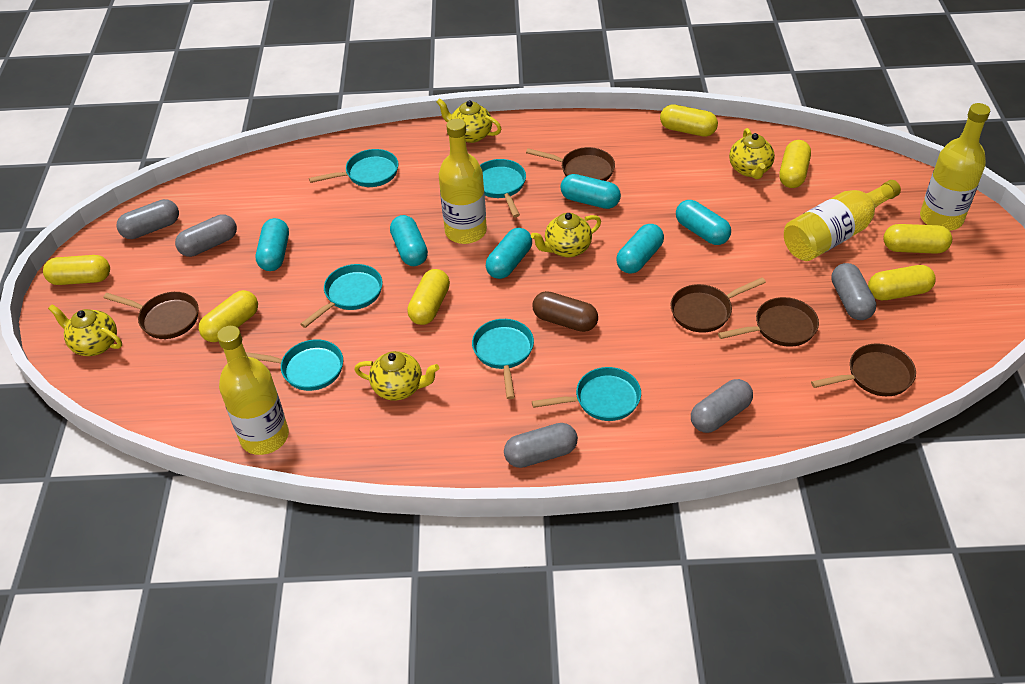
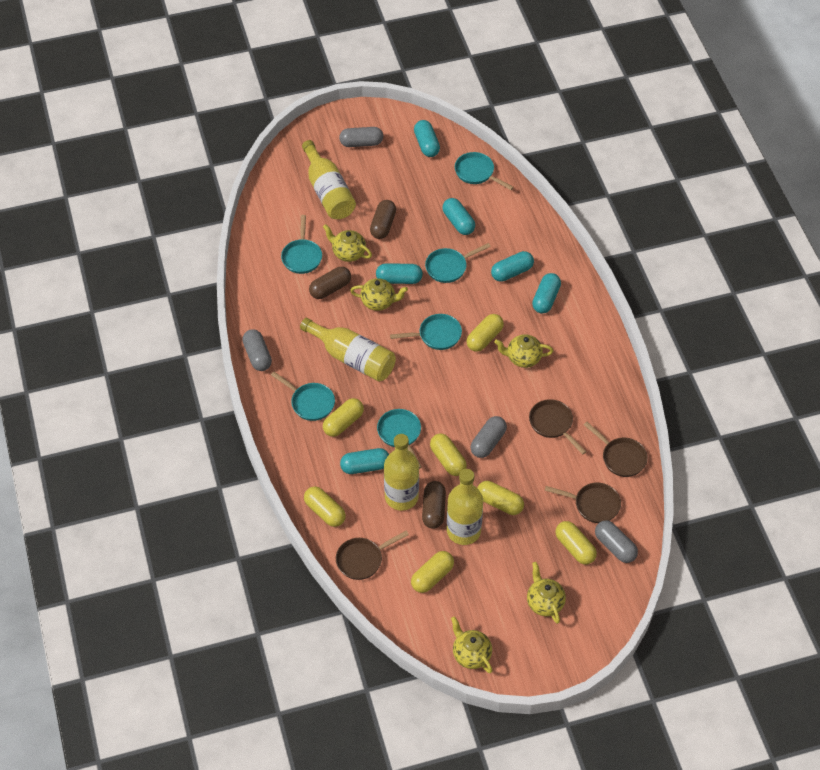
brown capsule: [532,291,598,332] = 1 -> [309,267,351,299] [370,200,396,239] [422,481,446,528] = 3
brown pan: [104,292,199,339] [526,147,615,181] [671,277,766,332] [718,297,819,347] [811,343,916,396] = 5 -> [336,531,409,580] [529,399,587,455] [545,483,621,523] [583,422,648,477] = 4
grey capsule: [117,199,179,239] [175,214,237,257] [504,423,578,468] [691,379,753,433] [831,263,876,320] = 5 -> [243,329,272,371] [339,127,383,147] [471,416,507,458] [595,520,638,563] = 4

